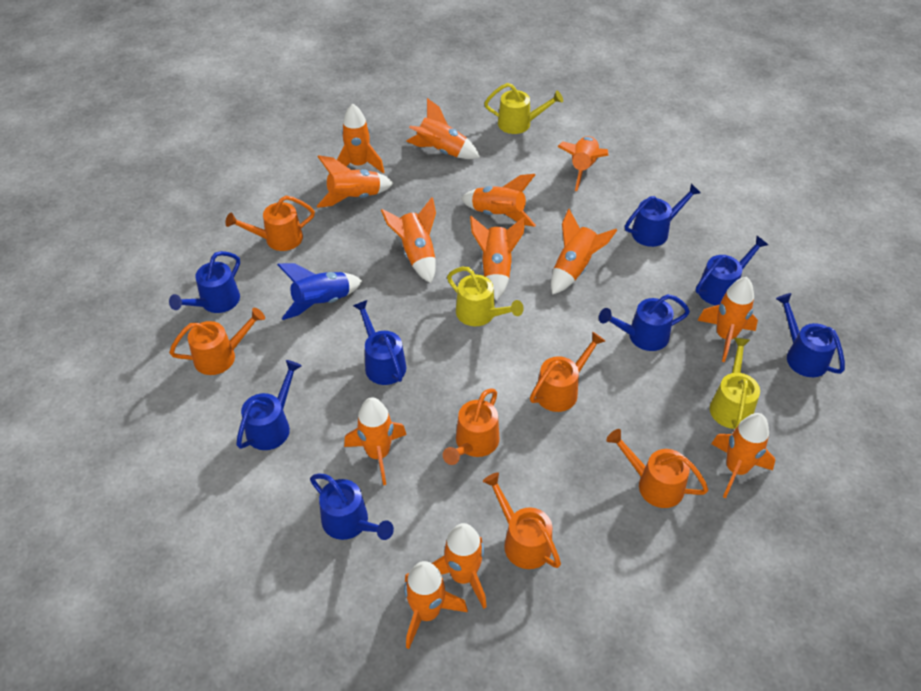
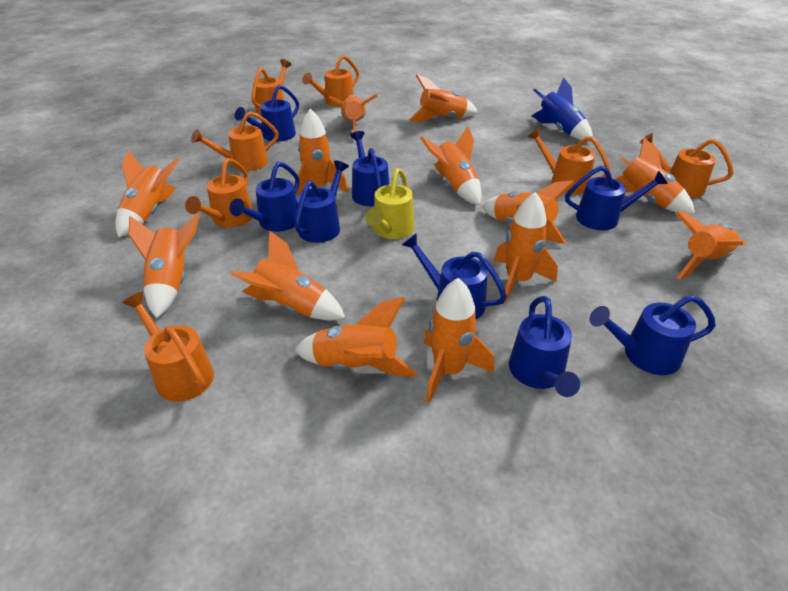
orange watering can: [169,308,265,375] [225,196,315,251] [443,388,499,465] [483,472,561,569] [530,332,605,412] [607,429,708,508] = 6 -> [123,292,214,402] [185,158,253,228] [191,111,279,171] [251,59,291,115] [302,55,359,107] [527,128,611,194] [639,133,734,198] = 7
yellow watering can: [447,267,524,326] [484,83,563,134] [710,338,760,429] = 3 -> [365,168,414,239] = 1

